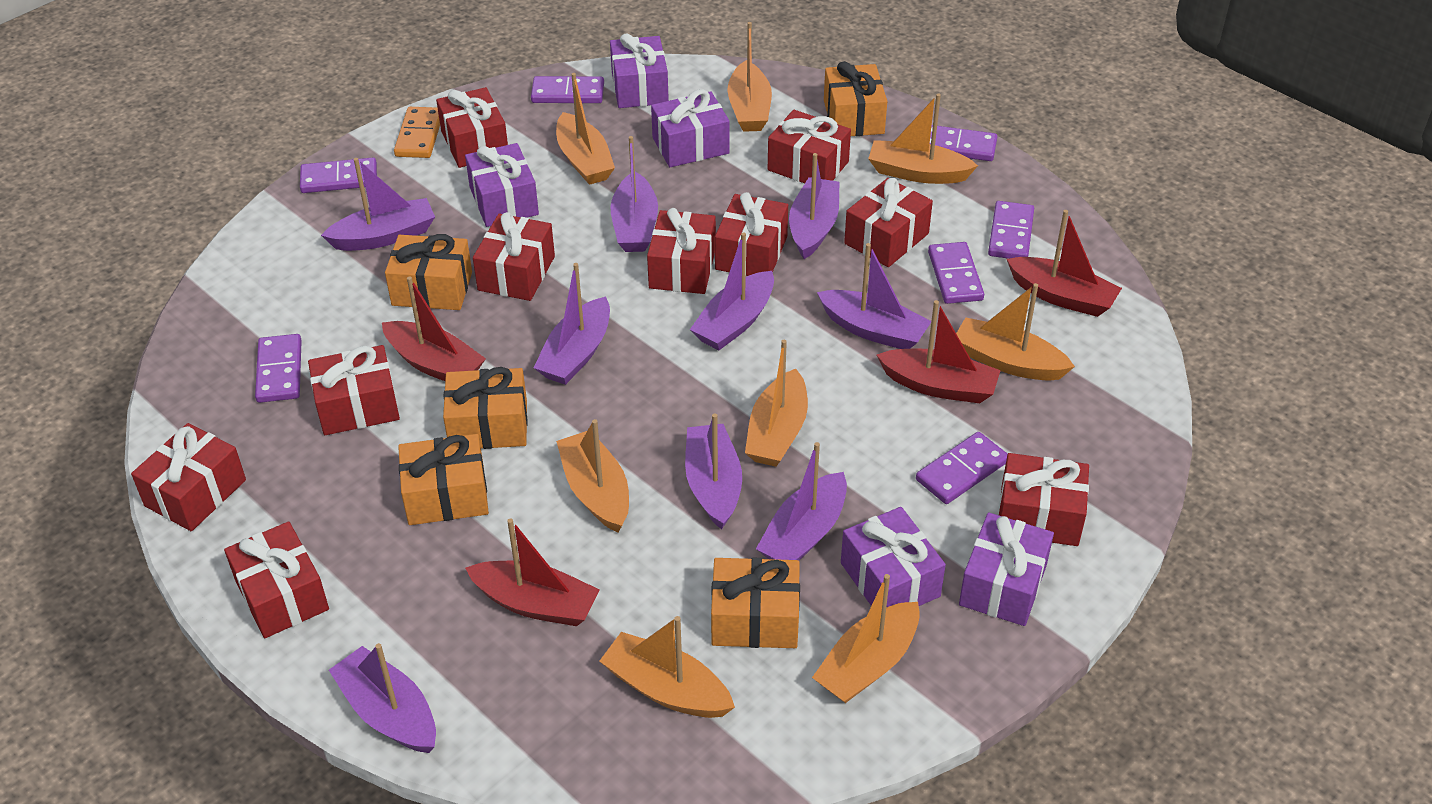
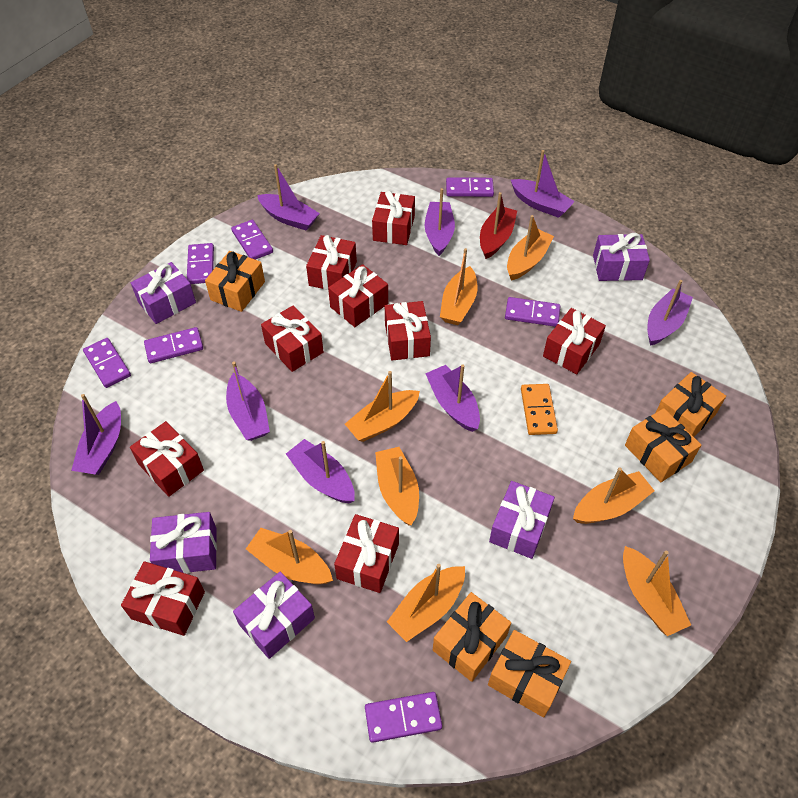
purple boat: [321,158,435,251] [329,643,436,753] [533,263,610,385] [610,136,658,252] [685,413,742,530] [690,233,774,350] [756,442,847,560] [789,153,840,259] [817,243,931,349] = 9 -> [71,394,121,475] [226,361,270,441] [257,164,320,230] [286,439,355,503] [425,188,455,256] [425,364,480,432] [511,150,575,218] [647,280,693,346] = 8
red boat: [382,276,486,381] [465,518,600,626] [877,300,1001,403] [1007,210,1122,317] = 4 -> [480,192,517,259] = 1
red gift: [131,423,246,531] [224,521,329,638] [308,345,400,435] [436,87,508,168] [473,212,555,301] [647,208,716,294] [715,192,788,276] [768,110,851,183] [844,178,933,267] [998,453,1089,546] = 10 -> [121,561,205,636] [130,421,204,497] [261,306,324,372] [306,235,357,290] [328,264,388,327] [334,514,399,593] [372,191,415,245] [385,301,431,360] [543,308,606,374] = 9

